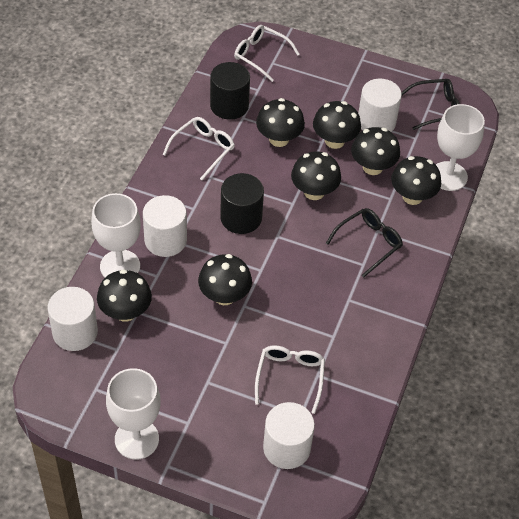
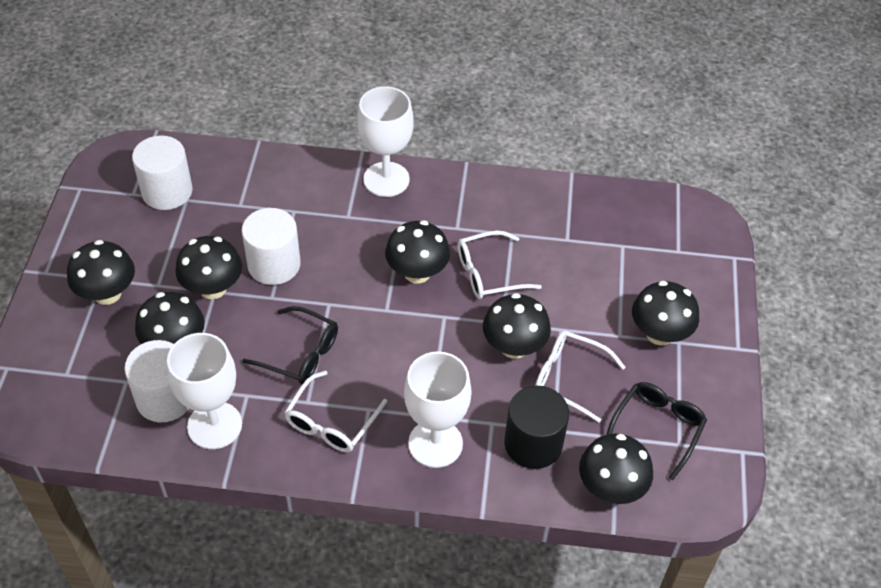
black cylinder: [210,62,250,120] [220,173,264,234] = 2 -> [504,386,569,469] = 1
white cylinder: [48,287,98,351] [143,195,187,257] [263,402,315,469] [358,79,402,132] = 4 -> [125,340,189,422] [132,135,193,210] [242,208,301,285] = 3

